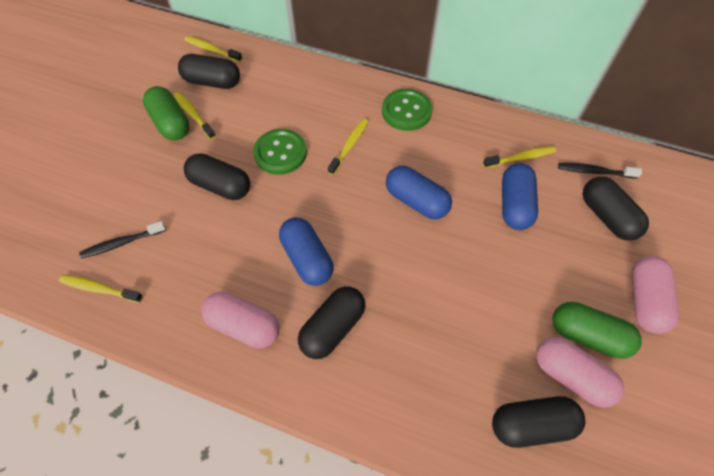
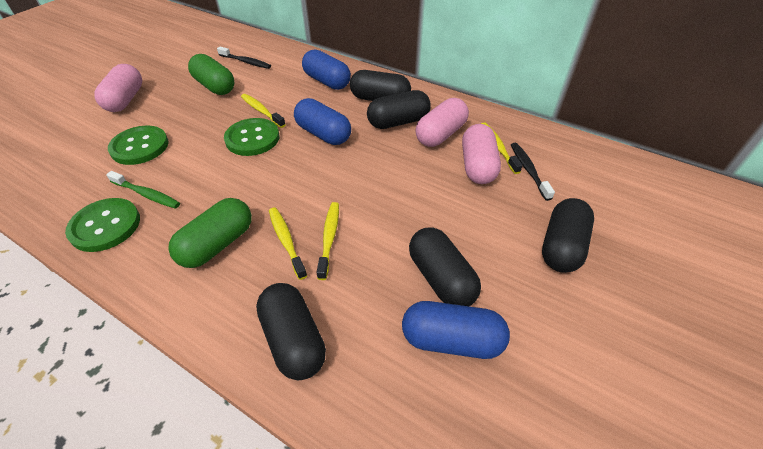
green button: [253,129,307,175] [382,89,432,131] = 2 -> [65,198,140,252] [108,125,169,165] [224,118,279,156] = 3
green toothbrush: none = 0 -> [106,171,180,209] = 1
yellow toothbrush: [59,275,143,303] [174,92,216,139] [184,36,242,62] [328,119,369,175] [483,146,556,168] = 5 -> [241,94,286,128] [269,207,307,280] [316,202,339,280] [481,122,523,174] = 4

